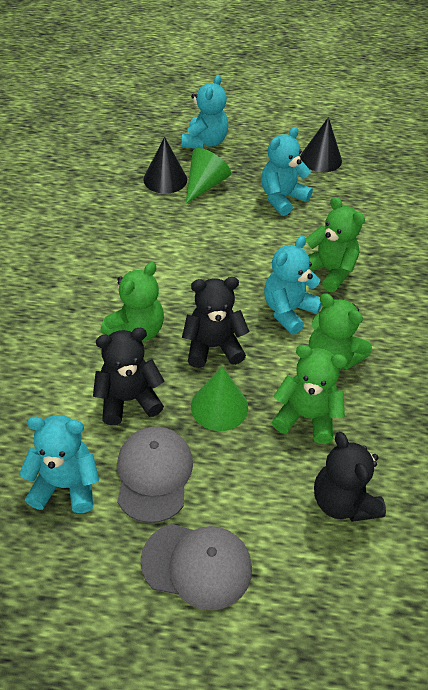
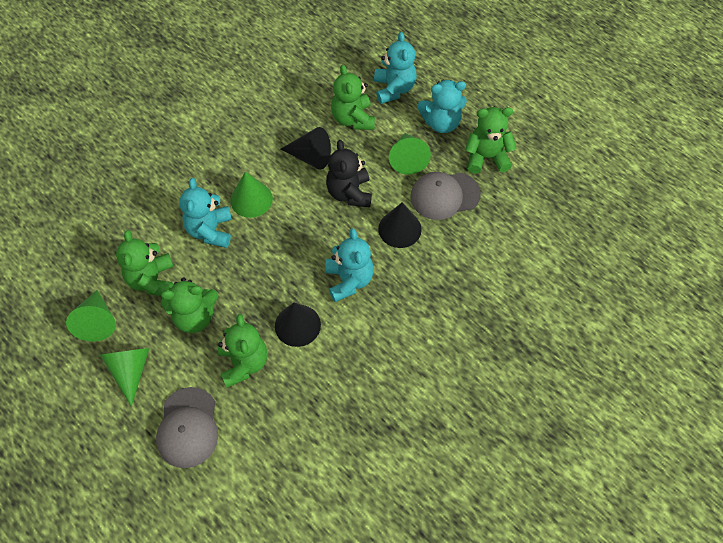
black cone: [143,137,187,194] [300,117,342,172] = 2 -> [275,303,321,347] [281,127,331,170] [378,202,422,248] = 3
black teddy bear: [93,328,164,425] [182,277,250,368] [314,432,386,522] = 3 -> [326,140,372,207] = 1
green cone: [186,148,231,204] [191,366,248,431] = 2 -> [66,290,116,342] [100,348,150,407] [230,171,273,218] [389,133,431,175] = 4
green teddy bear: [101,262,164,341] [272,345,347,444] [306,197,365,292] [309,293,372,370] = 4 -> [116,230,174,296] [161,277,219,333] [218,314,267,388] [331,65,375,130] [465,107,517,174] = 5

